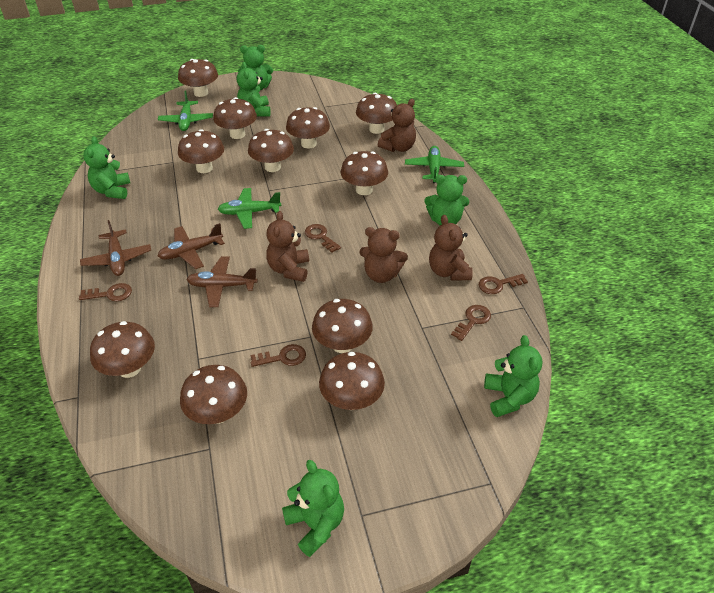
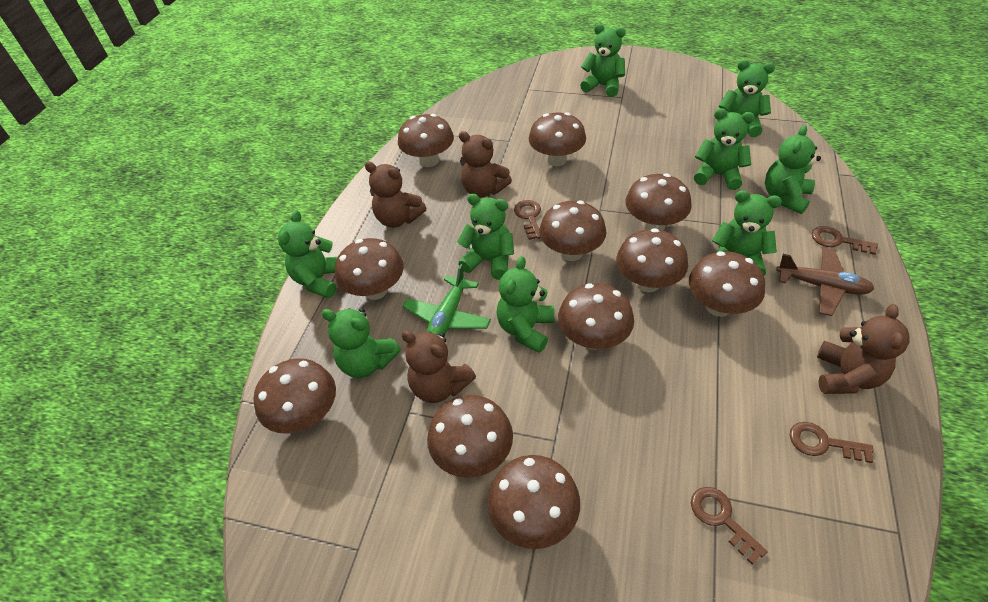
brown key: [79,283,132,301] [251,344,306,367] [305,224,341,253] [451,305,491,341] [479,274,528,294] = 5 -> [514,200,541,240] [691,487,768,565] [790,422,874,463] [812,226,878,255] = 4
brown plane: [80,220,151,276] [158,223,225,269] [186,256,258,307] = 3 -> [776,247,874,316] = 1
green plane: [158,90,213,131] [218,188,281,229] [405,146,464,183] = 3 -> [402,264,491,335] = 1
green teddy bear: [83,136,130,199] [237,62,271,116] [238,45,273,90] [282,460,344,557] [424,175,469,225] [484,335,543,417] = 6 -> [278,210,337,298] [322,308,401,378] [457,194,514,280] [497,256,554,353] [580,24,626,97] [694,108,755,190] [712,190,782,275] [719,60,775,137] [765,125,821,214] = 9

